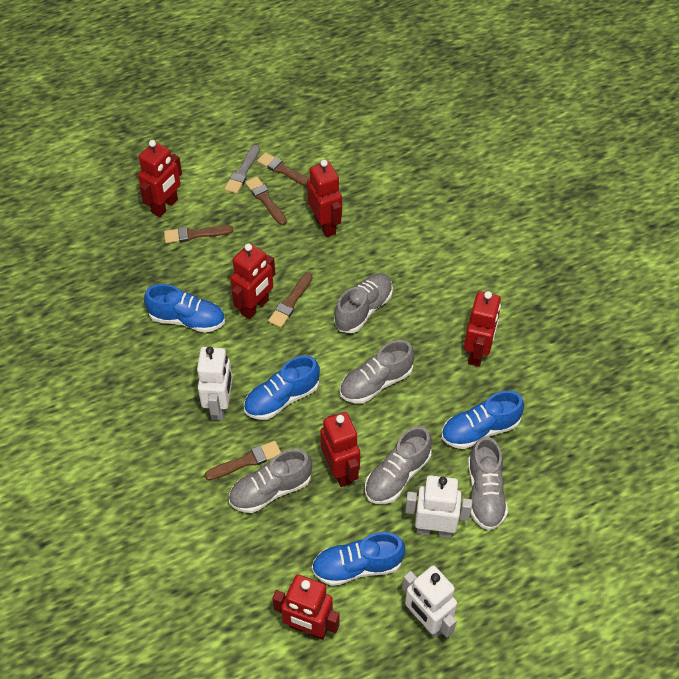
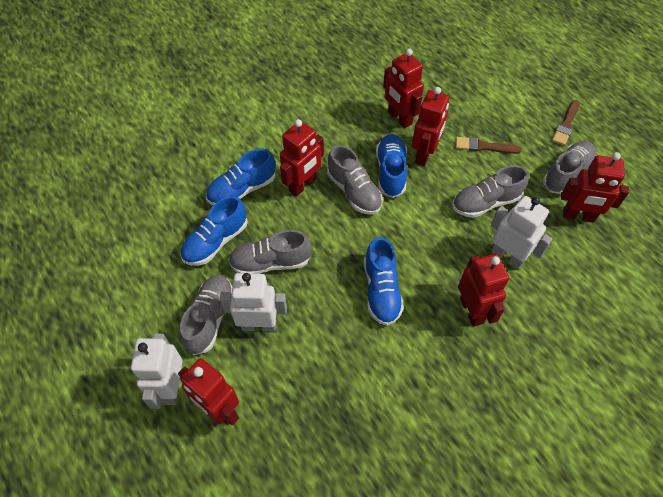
brown brush: [164,225,233,243] [205,441,281,480] [245,176,287,225] [257,152,310,187] [268,273,313,328] = 5 -> [456,137,522,154] [552,100,580,146] = 2
grey brush: [224,145,260,194] = 1 -> none = 0

